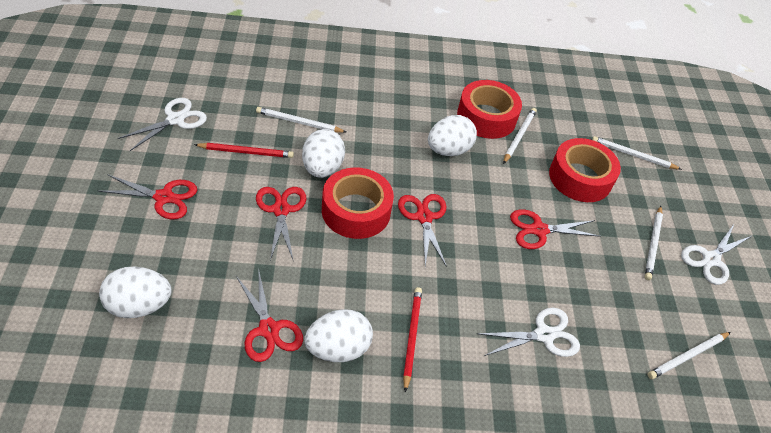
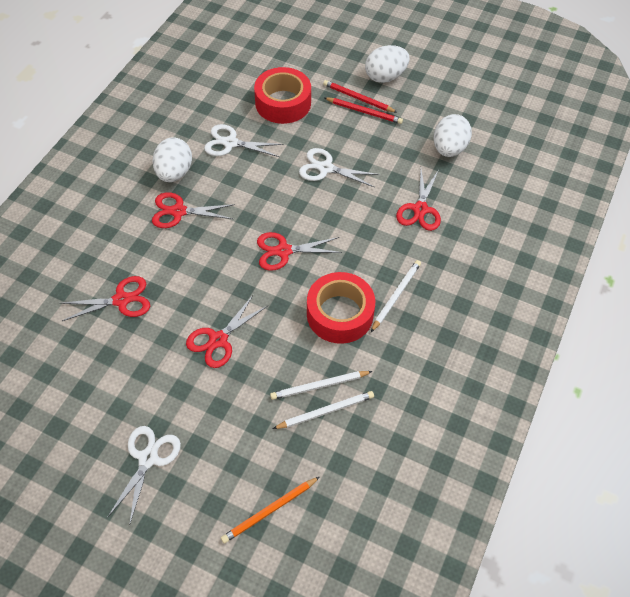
orange pencil: none = 0 -> [221,477,320,543] = 1
red tape: [322,167,394,239] [457,80,522,139] [549,138,621,202] = 3 -> [254,67,311,124] [307,272,375,344] = 2
white egg: [99,267,171,318] [302,129,345,178] [304,309,373,362] [428,115,477,156] = 4 -> [153,137,192,182] [365,45,410,83] [434,114,472,157] = 3
white pencil: [256,107,346,133] [503,108,537,164] [592,136,682,170] [645,206,663,280] [647,332,731,379] = 5 -> [270,371,373,400] [273,391,374,429] [371,260,421,332] = 3

